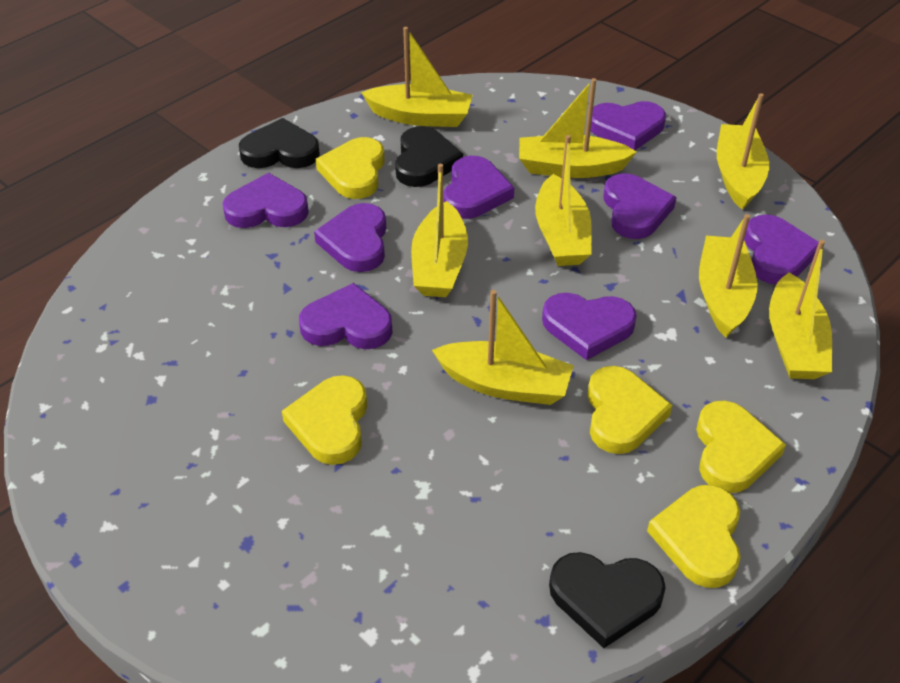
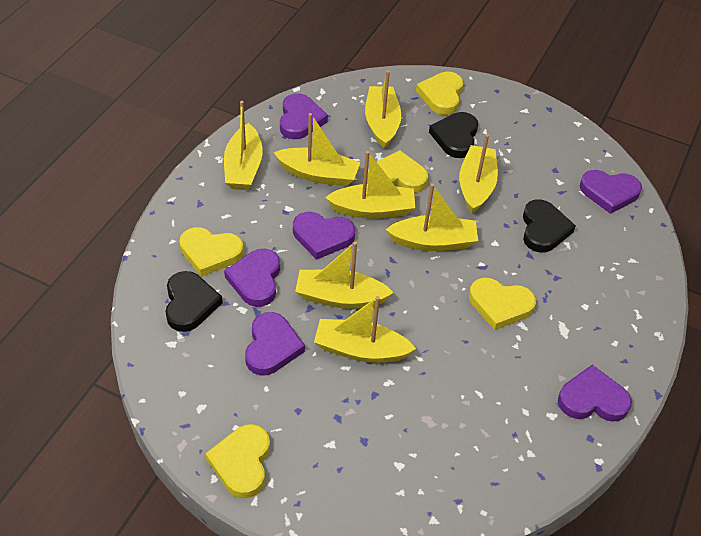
purple heart: [223,173,309,228] [299,283,393,349] [314,203,386,272] [444,156,514,219] [542,293,637,360] [591,101,666,150] [603,173,677,239] [744,214,819,285] = 8 -> [224,249,280,307] [245,312,305,376] [280,93,328,139] [293,212,355,260] [558,365,632,422] [580,170,642,214] = 6

